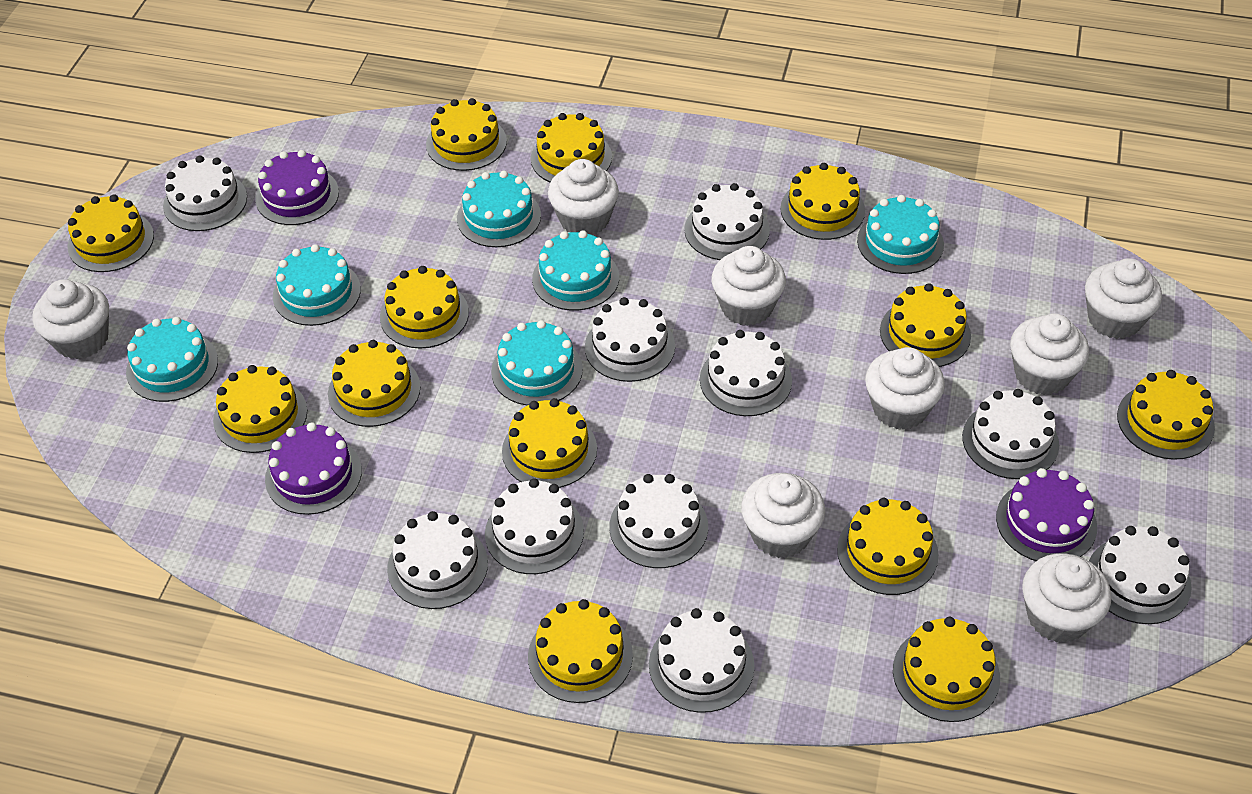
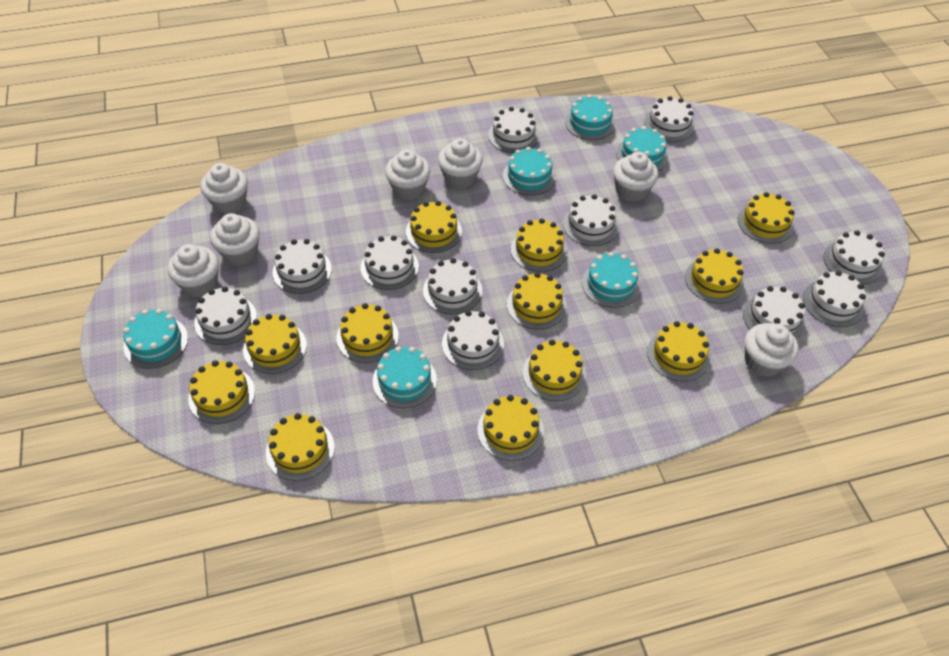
purple cake: [255,150,339,225] [265,422,362,515] [996,468,1097,561] = 3 -> none = 0
white cake: [163,155,247,231] [387,511,488,609] [485,478,584,574] [585,297,675,382] [610,474,708,568] [649,608,755,713] [684,183,770,260] [700,330,792,416] [962,389,1059,479] [1089,526,1192,624] = 10 -> [194,286,257,345] [273,239,332,294] [361,235,419,290] [423,258,482,314] [442,310,504,370] [488,107,539,153] [563,194,619,246] [644,96,695,142] [743,286,805,339] [803,271,866,327] [823,230,885,284] = 11
white cupcake: [32,279,109,359] [548,159,619,235] [711,246,786,326] [741,473,825,558] [865,347,945,430] [1010,313,1089,395] [1022,553,1111,643] [1085,258,1162,339] = 8 -> [168,244,219,297] [201,163,248,214] [210,213,260,265] [385,149,431,200] [438,138,483,188] [613,152,659,202] [745,323,799,377] = 7
yellow cake: [68,194,154,272] [213,365,307,453] [328,340,420,427] [380,266,469,348] [426,98,507,171] [502,398,597,488] [528,599,633,703] [531,113,612,182] [780,163,865,240] [837,498,939,595] [880,283,971,367] [893,617,1000,722] [1117,370,1215,460] = 13 -> [188,360,255,424] [243,314,307,374] [266,413,335,481] [336,303,399,363] [406,201,462,253] [477,395,544,461] [507,272,567,329] [511,218,568,272] [523,339,586,401] [647,321,710,381] [685,248,744,304] [738,192,795,244] = 12

